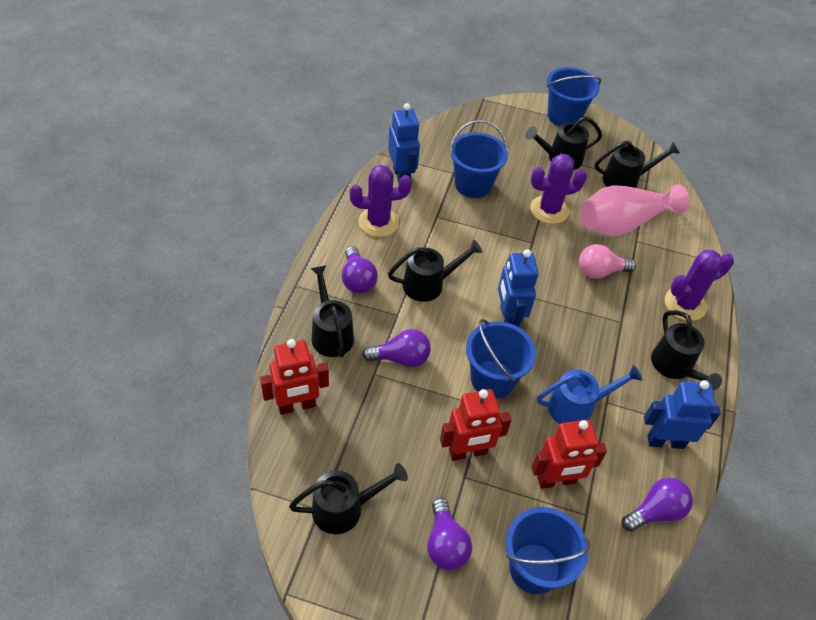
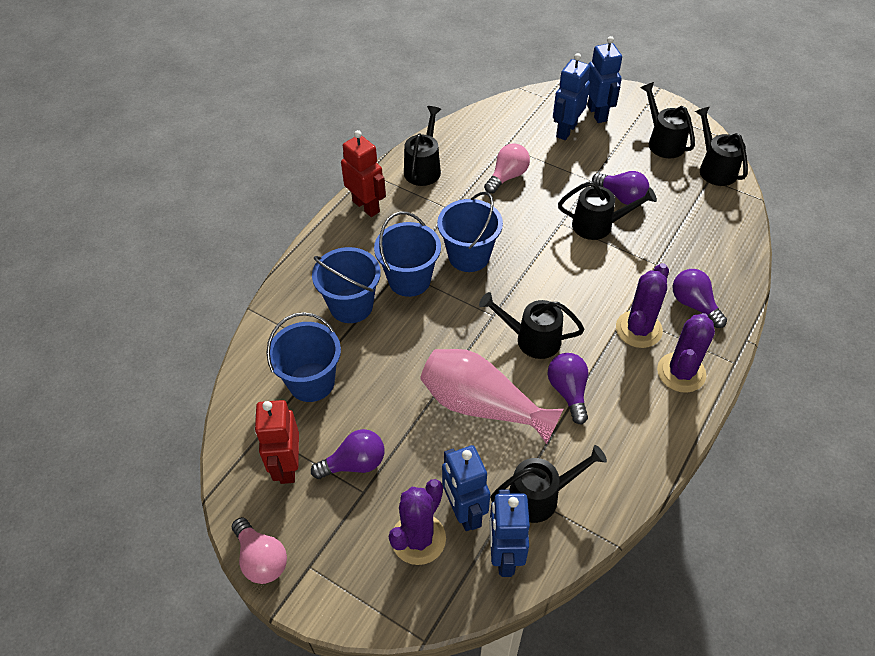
blue robot: [388,103,420,183] [498,249,539,327] [644,380,721,449] = 3 -> [442,445,490,531] [489,490,530,577] [553,53,590,140] [587,36,622,123] = 4
blue watering can: [537,365,642,424] = 1 -> none = 0
pink light bulb: [579,244,636,279] = 1 -> [232,517,287,584] [484,143,530,194] = 2
red robot: [260,339,329,415] [440,389,512,461] [532,420,607,489] = 3 -> [254,400,299,484] [341,130,386,217] = 2

